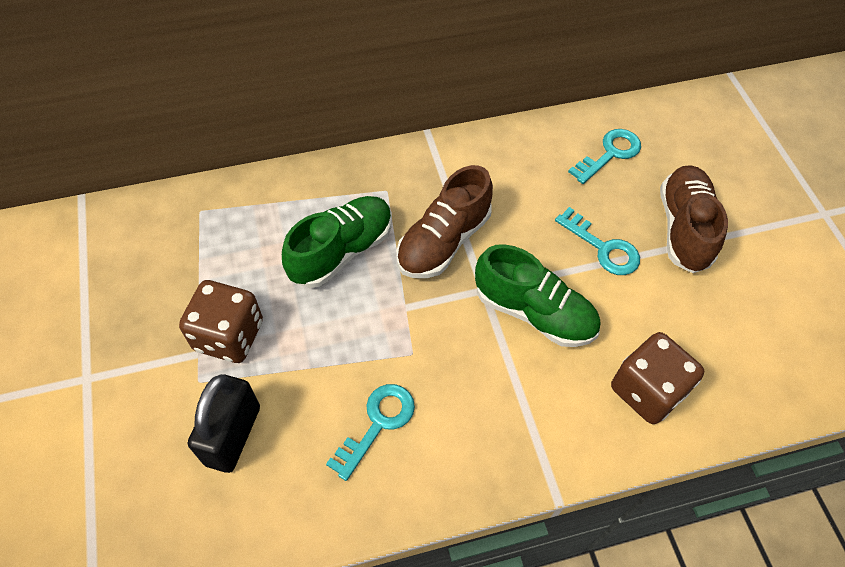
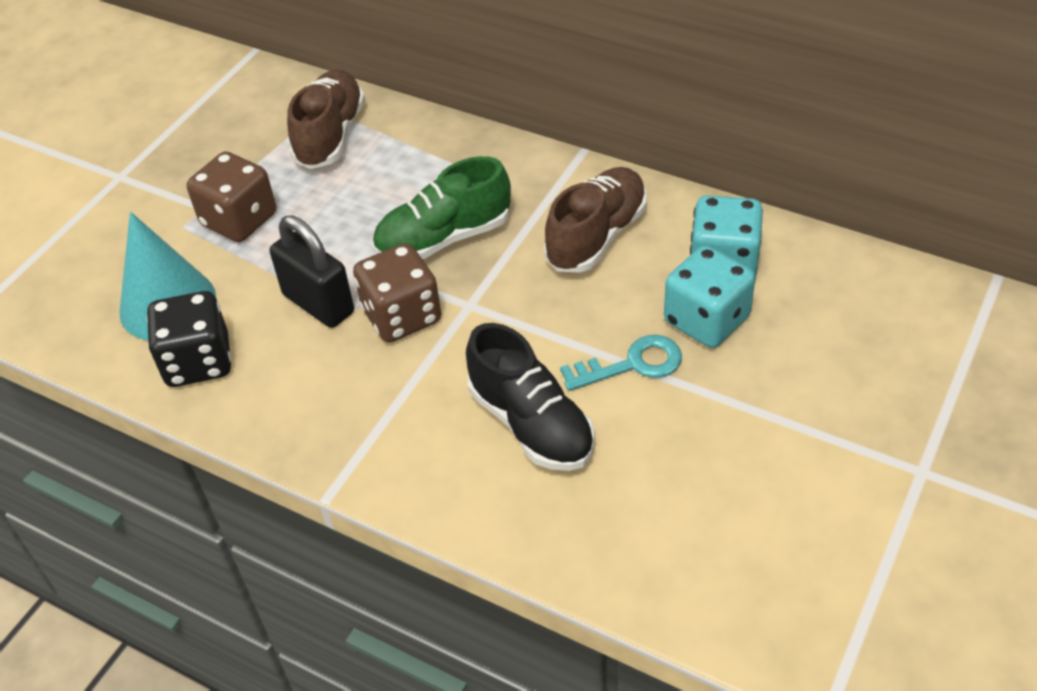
black dice: none = 0 -> [147,291,232,387] = 1
black shoe: none = 0 -> [466,323,595,471] = 1
green shoe: [282,196,392,288] [475,244,601,347] = 2 -> [372,156,511,260] = 1
turquoise cone: none = 0 -> [120,212,216,340] = 1
turquoise dice: none = 0 -> [664,245,755,348] [690,195,763,277] = 2
turquoise key: [326,384,415,481] [555,207,640,275] [568,129,641,184] = 3 -> [560,335,682,391] = 1

